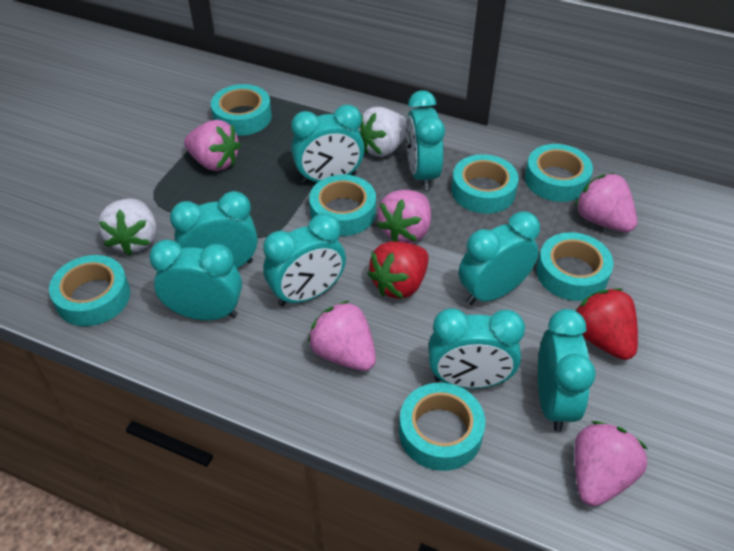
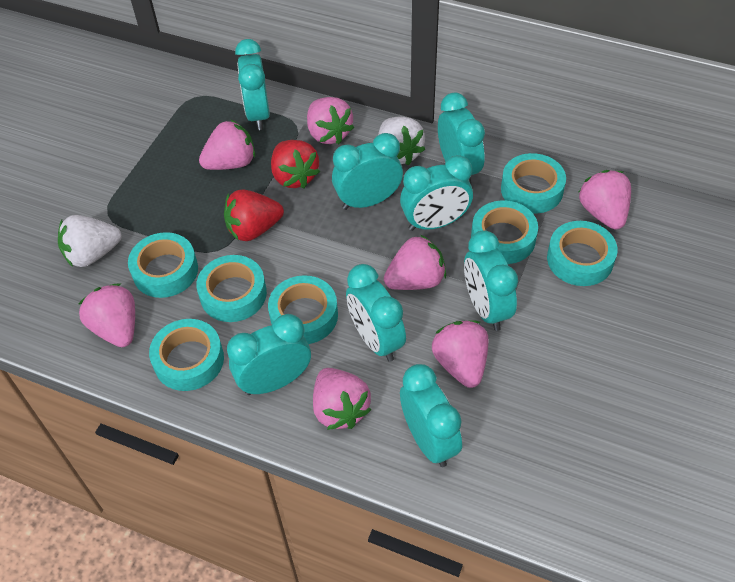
pink strawberry: [184,120,241,171] [308,300,376,371] [377,190,431,243] [574,421,648,507] [575,173,637,232] = 5 -> [79,283,135,347] [199,119,255,170] [307,97,354,144] [313,368,372,430] [384,235,446,290] [432,320,489,388] [579,170,631,230] = 7

